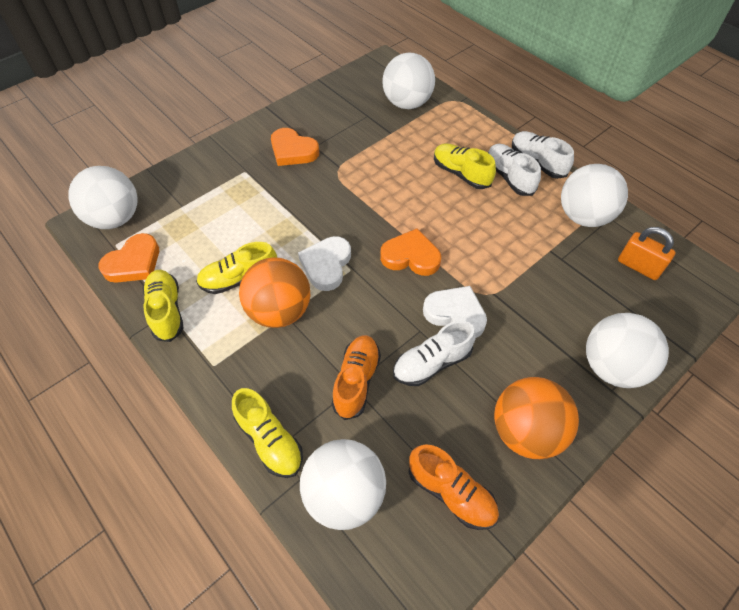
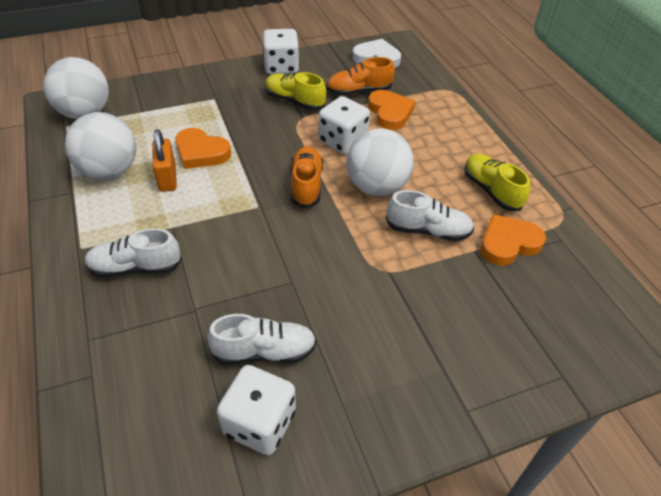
orange ball: [239,257,311,328] [494,377,579,459] = 2 -> none = 0
white ball: [68,166,138,229] [300,439,386,530] [382,52,435,109] [561,164,628,227] [586,313,669,388] = 5 -> [44,57,109,119] [65,112,136,180] [346,128,414,196] = 3
white dice: none = 0 -> [217,365,296,455] [263,29,299,75] [318,96,370,154] = 3
white heart: [298,236,351,291] [423,286,487,338] = 2 -> [352,39,401,68] = 1
yellow shoe: [143,270,184,342] [196,242,277,294] [232,388,303,478] [434,143,496,189] = 4 -> [265,72,326,110] [464,154,530,211] = 2

